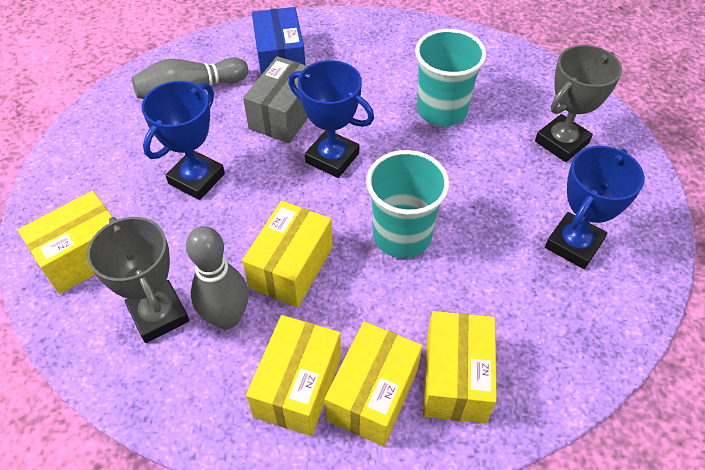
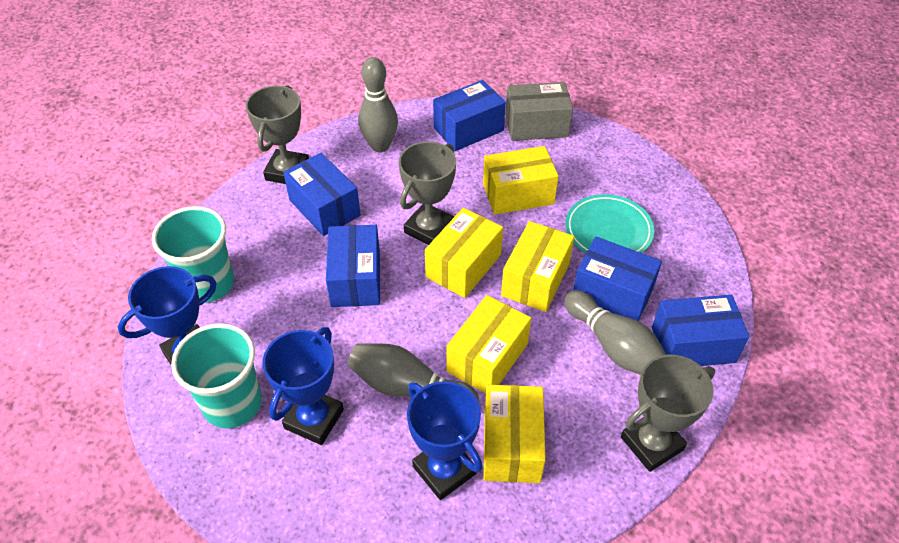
blue box: [252,7,305,75] = 1 -> [283,153,361,236] [326,225,380,307] [433,80,506,151] [573,236,662,321] [652,295,749,366] = 5
grey bowling pin: [132,57,248,99] [186,226,249,329] = 2 -> [347,343,479,401] [358,57,398,152] [564,290,666,375] = 3
grey trophy: [87,217,189,343] [535,45,622,162] = 2 -> [246,85,309,184] [399,141,456,245] [621,355,715,472] = 3
turquoise plate: none = 0 -> [565,194,654,253] = 1

